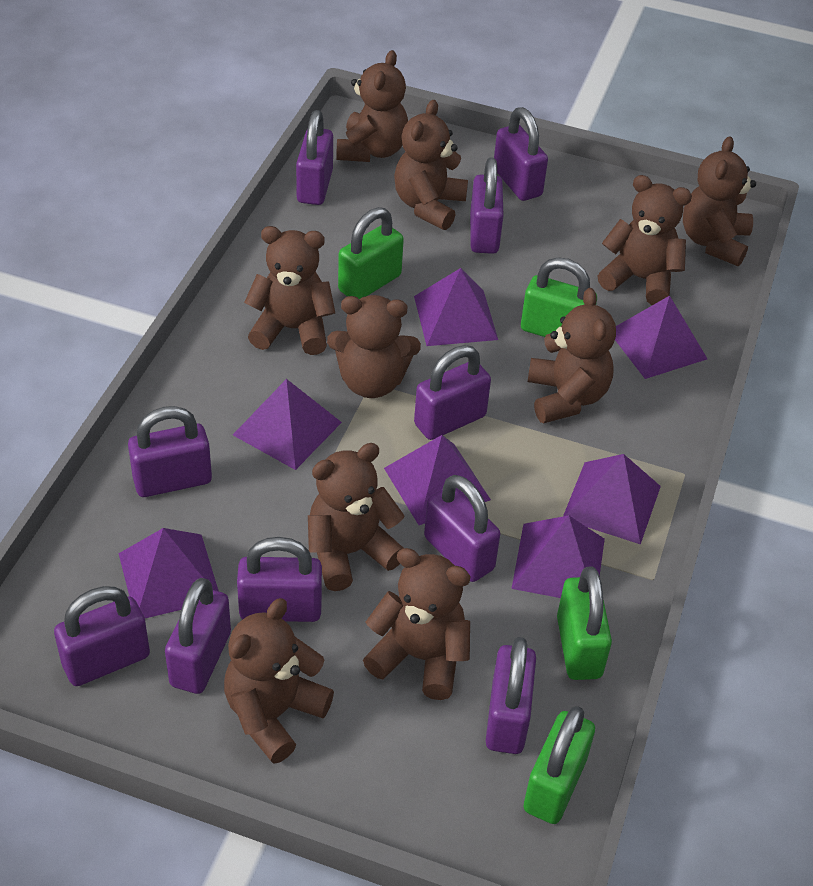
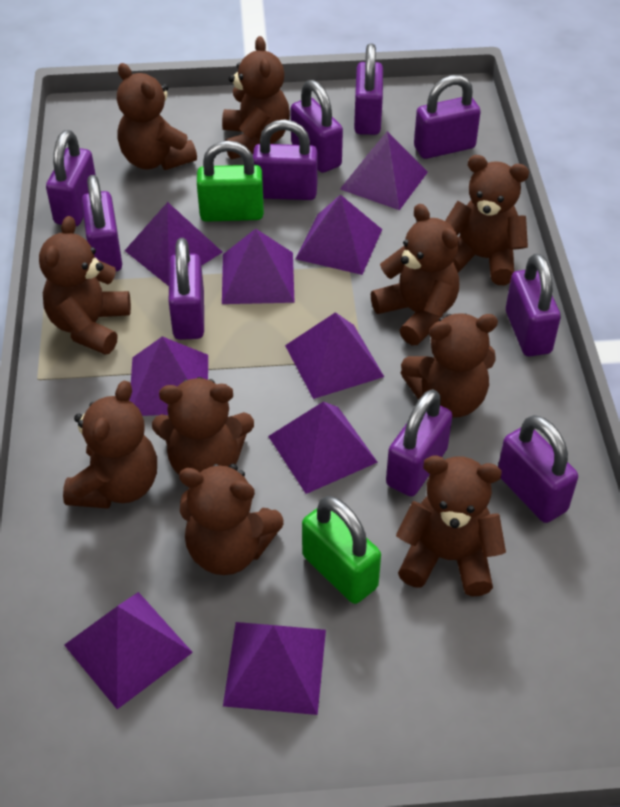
green padlock: [338,207,404,299] [521,257,597,337] [523,706,595,824] [557,566,612,680] = 4 -> [197,141,264,222] [302,496,381,604] = 2
purple pyramid: [118,528,218,618] [233,379,342,470] [384,435,491,525] [414,268,498,346] [511,515,605,598] [563,454,661,544] [615,296,707,379] = 7 -> [64,592,193,709] [125,202,223,286] [129,336,208,416] [222,229,295,304] [223,622,326,715] [268,402,378,494] [285,312,384,399] [295,194,382,275] [340,131,428,210] = 9

